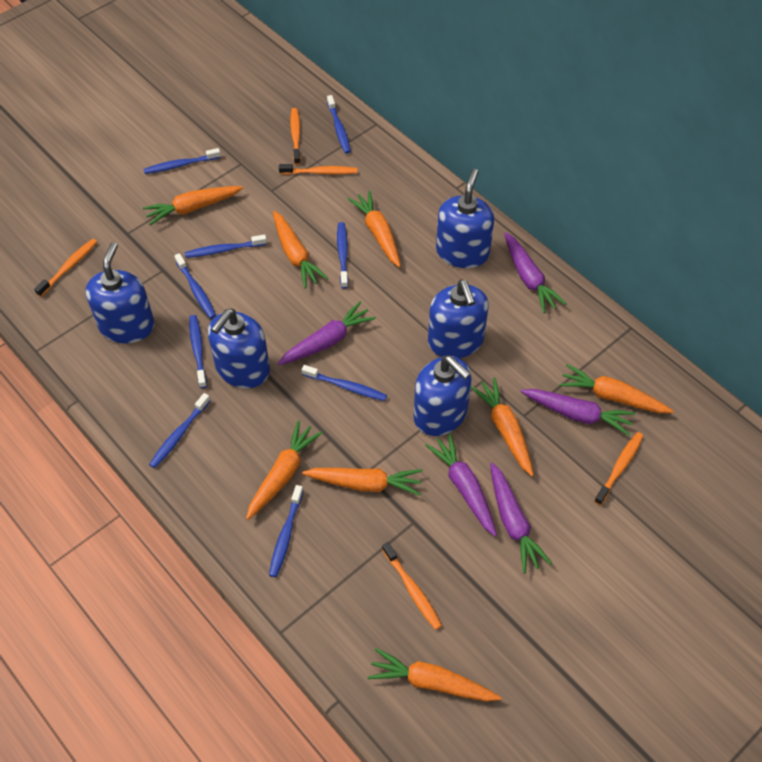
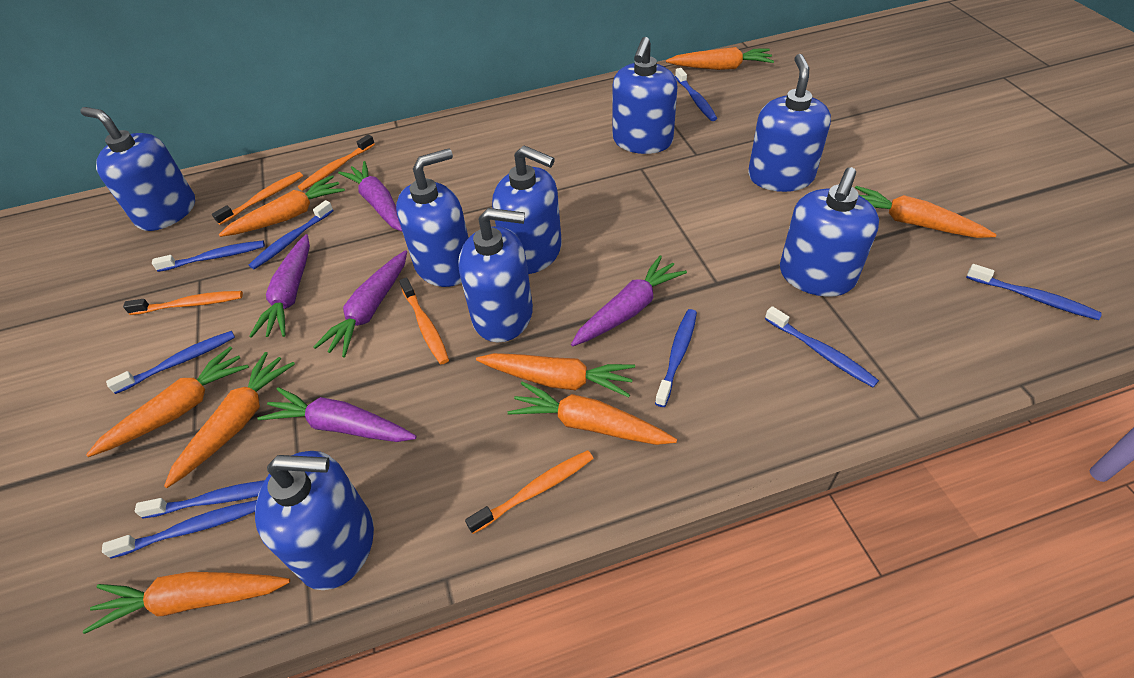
blue soap dispenser: [85,242,155,343] [208,309,270,388] [414,356,472,436] [428,279,489,358] [436,169,494,268] = 5 -> [80,107,195,231] [255,451,374,590] [396,148,469,287] [458,208,533,342] [492,145,562,274] [612,37,677,154] [748,54,831,192] [780,167,879,297] = 8

